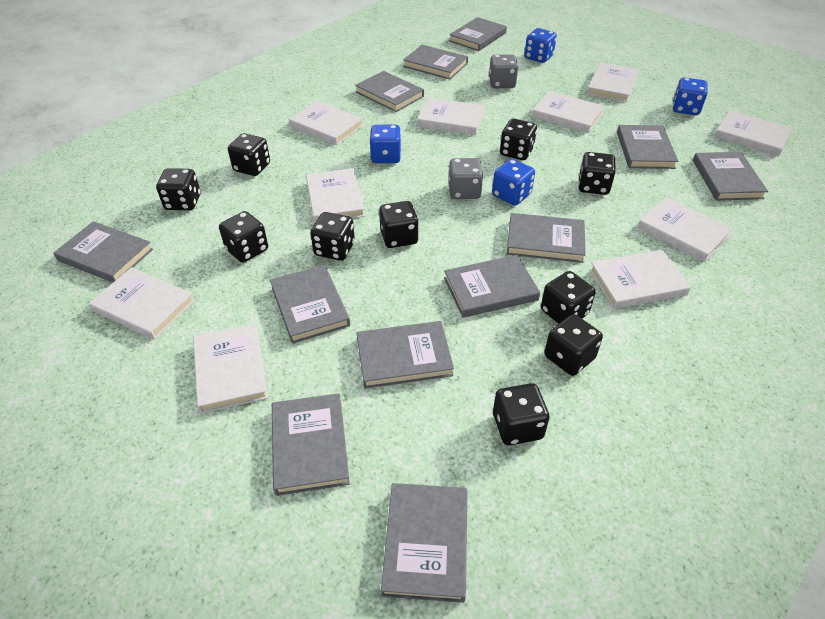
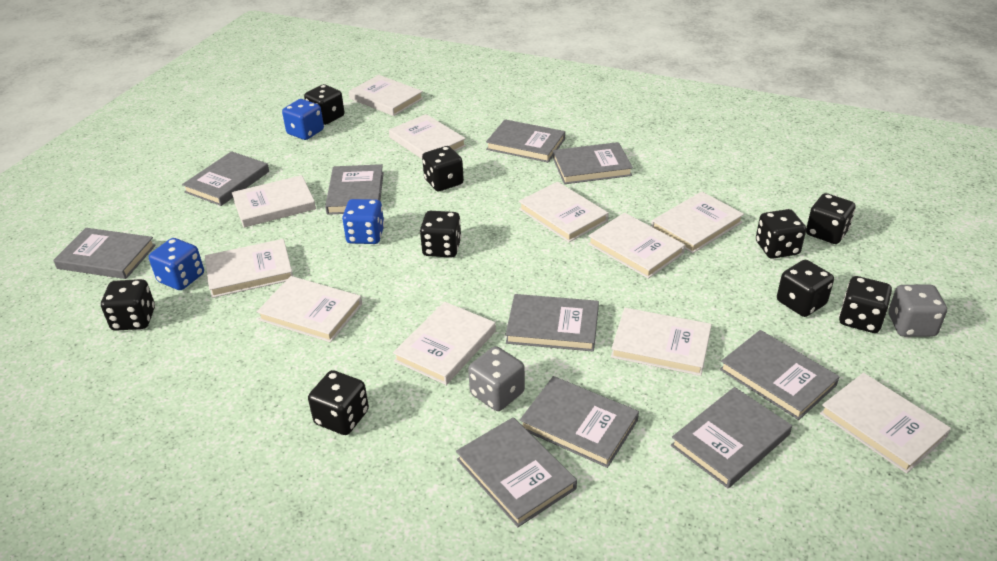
black dice: [156,168,200,210] [219,211,268,263] [228,133,270,176] [310,212,355,261] [379,201,419,248] [493,383,550,445] [500,119,537,160] [541,271,596,324] [544,314,603,376] [578,152,616,195] = 10 -> [101,279,155,331] [304,84,345,125] [308,370,369,435] [420,211,461,258] [422,146,464,191] [756,209,806,259] [777,260,834,317] [806,193,856,244] [839,276,892,333] = 9
blue dice: [369,125,401,163] [492,159,535,205] [524,28,557,63] [673,78,707,115] = 4 -> [149,238,204,290] [282,99,324,140] [342,199,385,244] = 3
grey book: [54,221,153,282] [270,265,350,344] [272,393,350,496] [355,71,424,112] [357,321,454,389] [381,483,467,603] [403,45,468,80] [444,255,540,318] [449,17,507,51] [507,213,585,263] [617,125,678,169] [693,152,768,201] = 12 -> [53,228,156,279] [182,151,269,206] [325,164,384,215] [456,417,577,527] [486,119,565,163] [505,294,599,352] [520,376,639,468] [553,142,633,184] [671,387,792,488] [720,330,840,420] = 10
white book: [89,267,195,340] [193,324,268,413] [289,101,364,145] [306,168,365,223] [417,98,485,135] [532,91,604,133] [587,62,639,102] [589,250,691,309] [637,197,733,262] [714,110,793,157] = 10 -> [205,239,293,298] [232,175,316,227] [257,276,362,342] [349,75,423,116] [389,114,466,159] [393,302,496,385] [519,182,609,242] [588,212,685,279] [611,308,712,376] [651,192,744,253] [820,373,951,474] = 11

